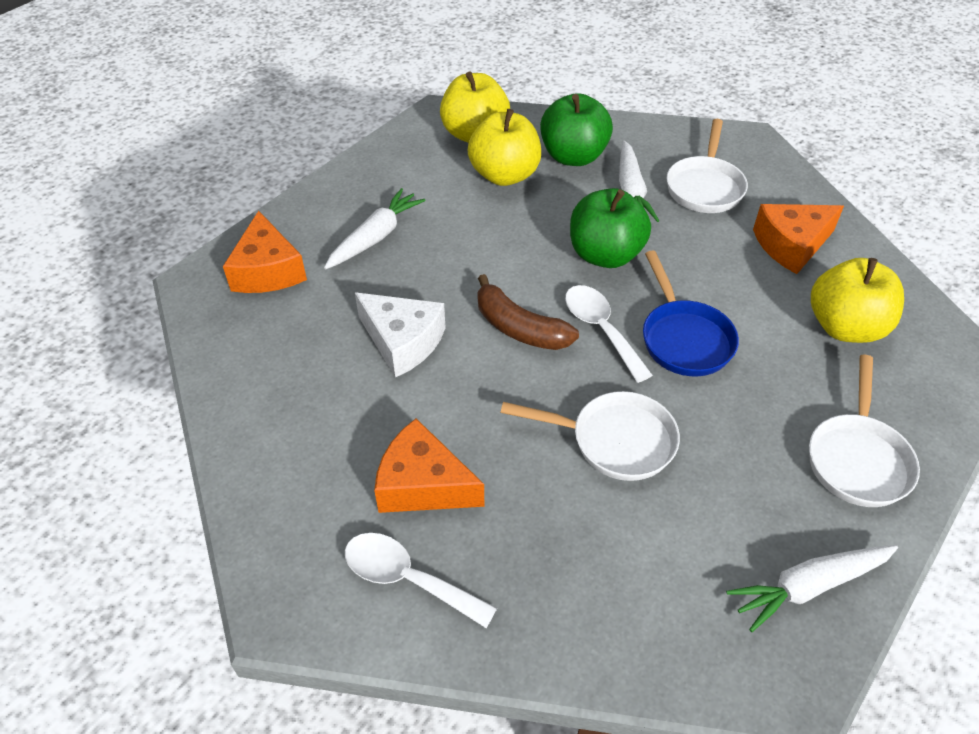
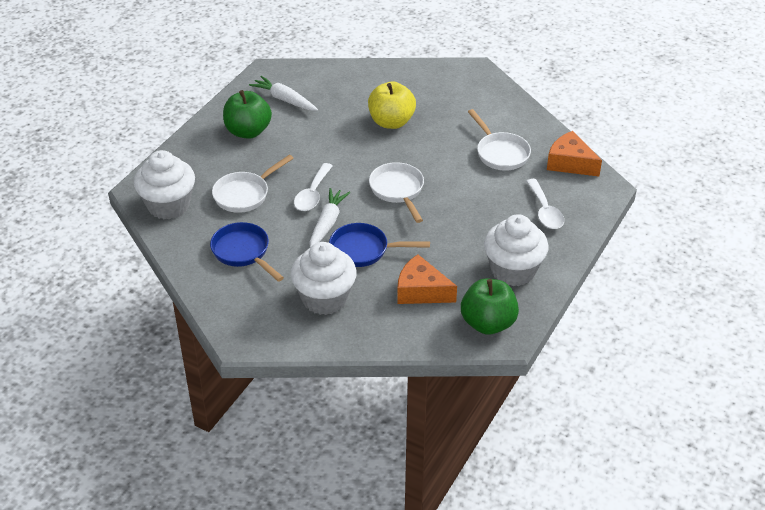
blue pan: [643,250,739,376] = 1 -> [210,222,284,282] [329,223,430,267] = 2
brown banana: [478,274,579,350] = 1 -> none = 0
orange cheese: [223,211,307,293] [374,418,484,513] [753,204,844,274] = 3 -> [397,254,457,304] [547,131,602,176] = 2
white carrot: [324,188,426,269] [619,140,659,222] [726,545,898,632] = 3 -> [249,76,318,111] [309,188,350,248] = 2
white cheese: [355,293,446,378] = 1 -> none = 0
white cupcake: none = 0 -> [134,150,195,219] [291,242,357,315] [484,214,549,286] = 3
yellow apple: [440,71,510,143] [468,109,541,186] [811,258,904,343] = 3 -> [368,81,416,129] = 1

